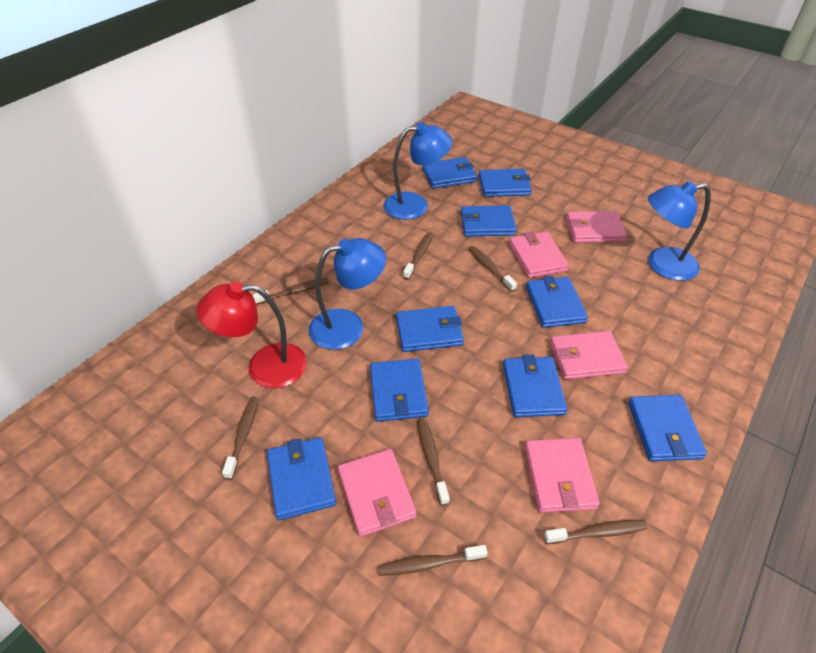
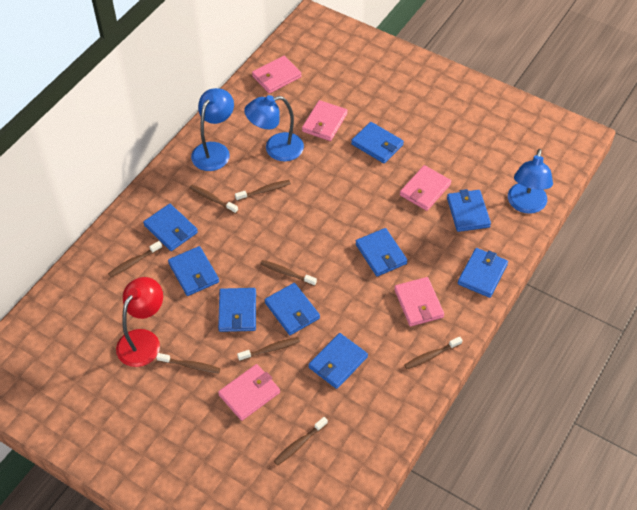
brown toothbrush: [222,397,259,480] [253,278,329,305] [378,545,488,576] [403,232,433,280] [417,419,450,506] [469,246,517,292] [544,520,648,544] = 7 -> [108,241,162,277] [156,353,220,373] [189,185,238,214] [235,180,291,201] [237,337,300,361] [260,260,317,286] [274,417,328,466] [404,337,463,369] = 8

